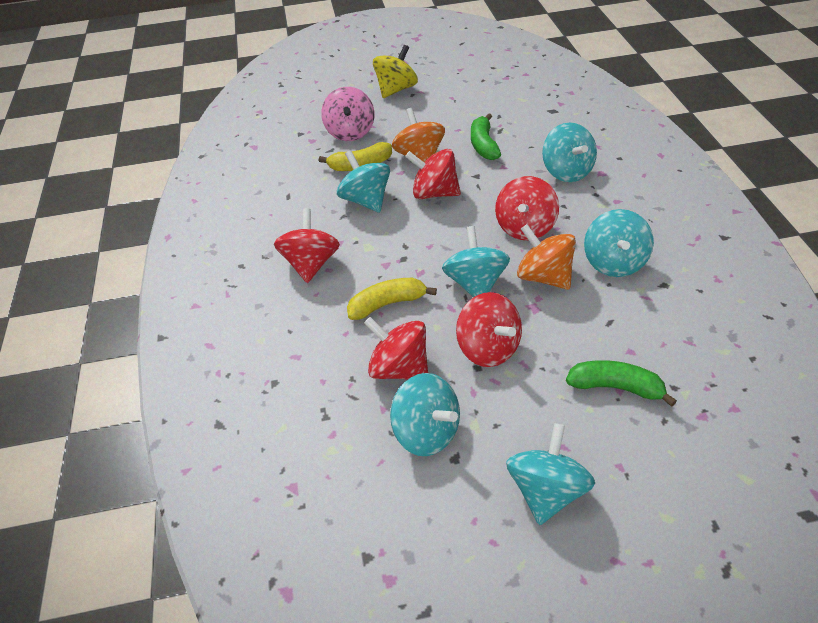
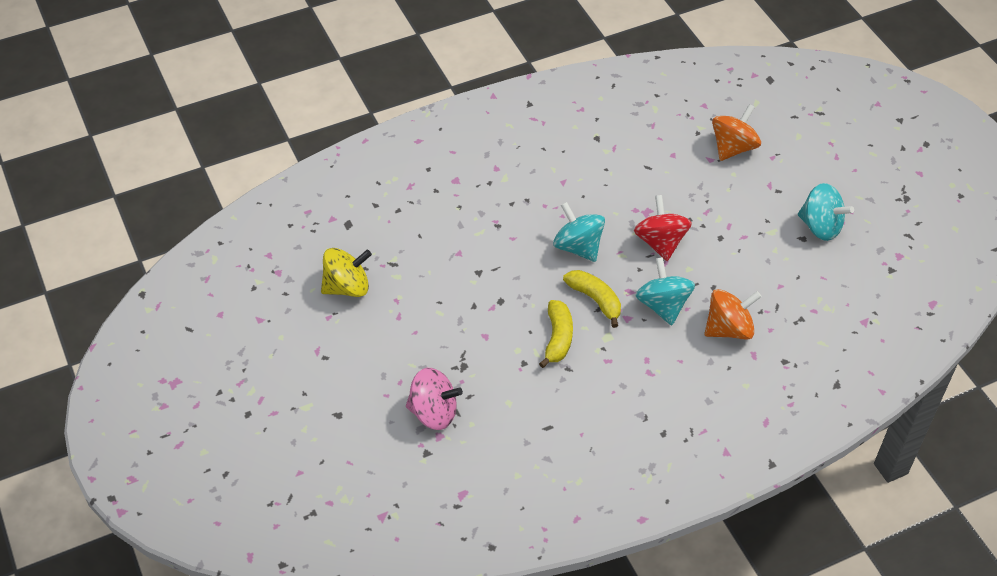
green banana: [471,113,501,160] [566,360,677,407] = 2 -> none = 0
red spinning top: [274,208,340,283] [364,317,428,380] [405,149,461,199] [456,292,522,367] [495,176,559,240] = 5 -> [634,195,692,261] = 1
turquoise spinning top: [337,150,390,213] [390,373,460,456] [442,226,510,298] [506,423,595,525] [542,123,597,182] [584,209,654,277] = 6 -> [553,202,605,262] [635,257,695,326] [798,183,854,241] = 3

